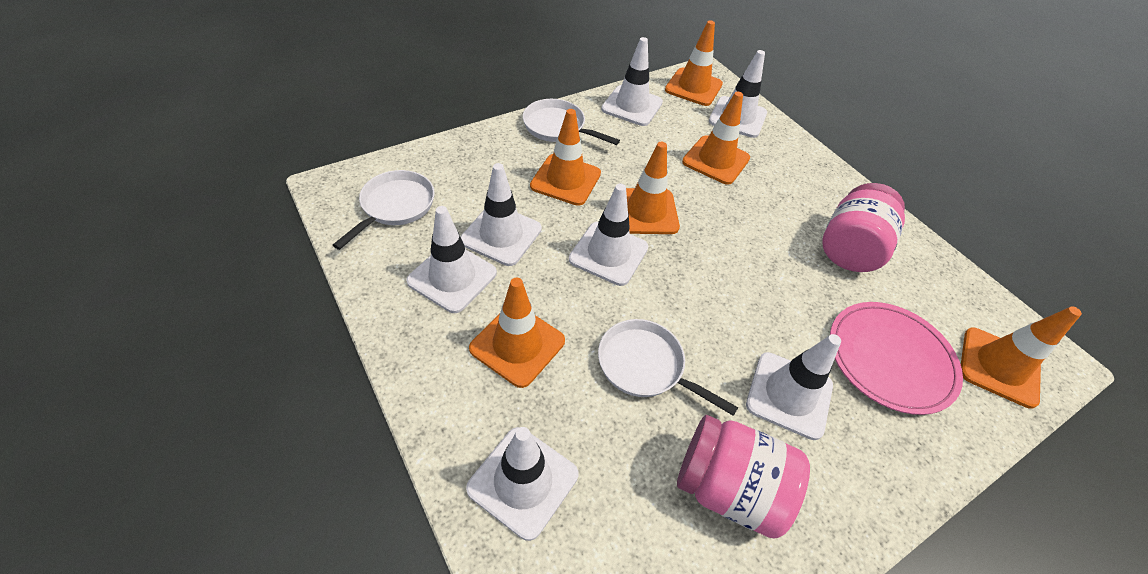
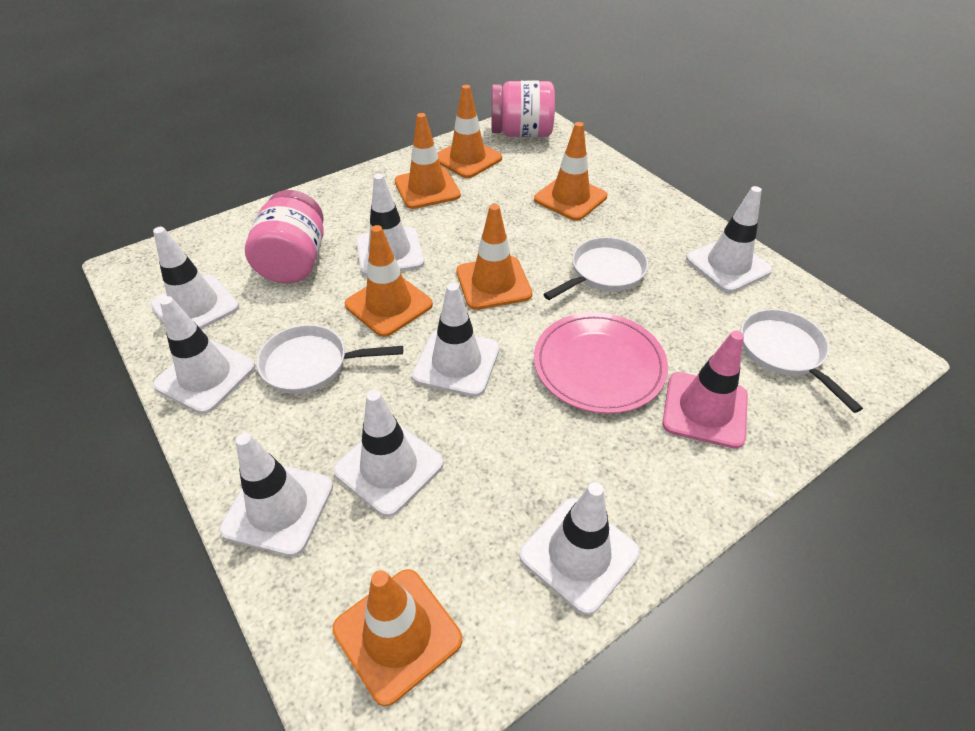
pink traffic cone: none = 0 -> [662,331,748,449] = 1
white traffic cone: [406,206,497,313] [461,163,542,266] [466,427,578,541] [569,183,648,286] [601,37,663,126] [709,50,767,138] [746,334,841,440] = 7 -> [150,227,239,329] [153,296,256,414] [220,433,333,556] [333,390,444,517] [356,174,424,276] [412,283,500,397] [519,482,640,615] [686,186,772,293] = 8

